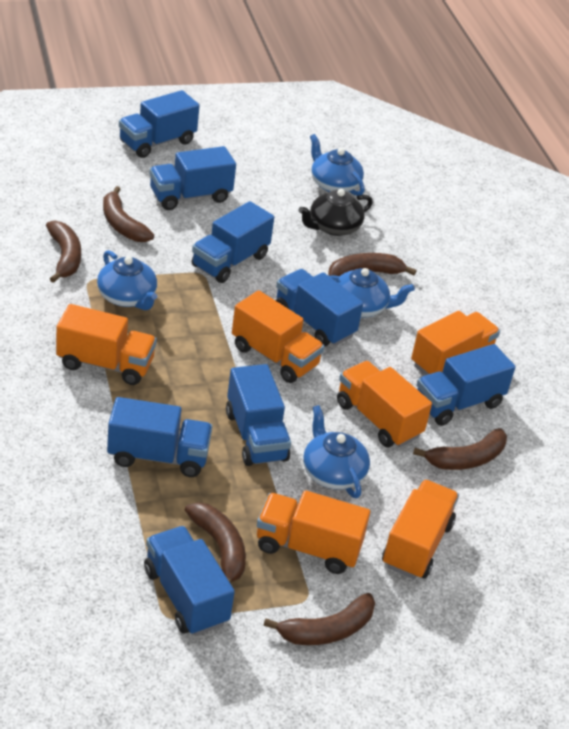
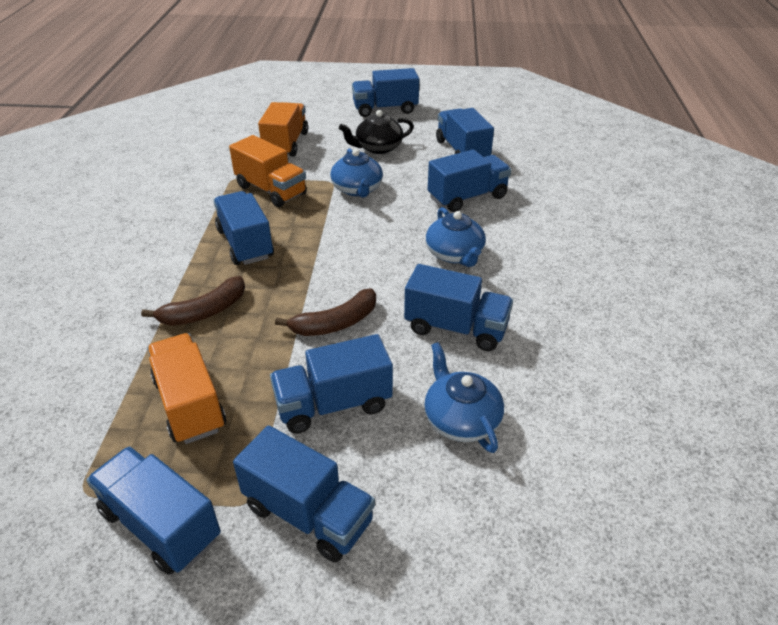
blue teapot: [97,250,157,310] [303,405,370,498] [310,134,365,196] [329,268,415,318] = 4 -> [330,148,383,198] [424,342,504,453] [426,207,486,267] = 3
brown banana: [46,220,81,283] [103,186,154,242] [185,502,246,584] [264,593,375,645] [328,253,416,276] [413,428,507,470] = 6 -> [141,276,245,326] [275,288,376,336] = 2
orange truck: [56,304,157,385] [232,290,324,383] [257,490,370,574] [337,361,432,447] [382,479,459,579] [411,311,500,375] = 6 -> [147,333,226,444] [229,135,307,207] [258,102,308,157] = 3

